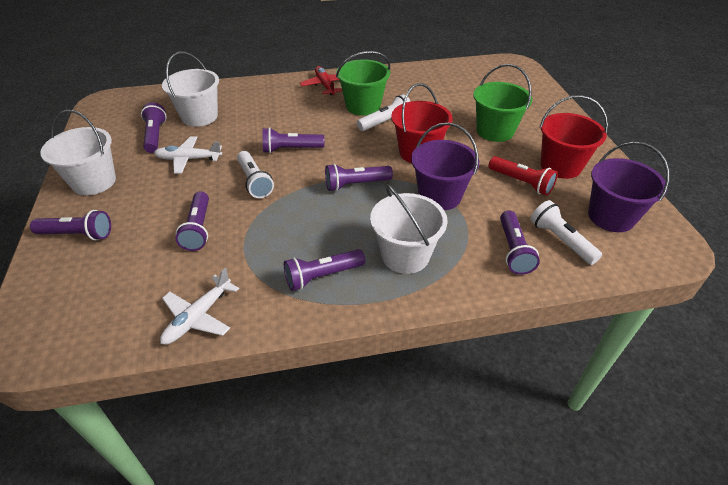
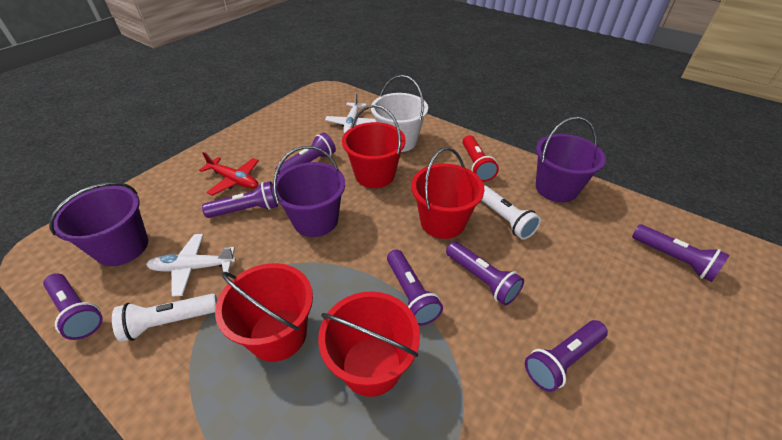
green bucket: [336,51,390,116] [473,64,532,142] = 2 -> none = 0
purple bucket: [411,123,479,210] [588,142,669,232] = 2 -> [49,182,148,266] [272,146,345,237] [536,117,606,202] = 3
red bucket: [391,83,453,163] [539,95,608,179] = 2 -> [215,263,313,362] [318,291,420,397] [342,105,406,188] [411,147,485,239] = 4
white bucket: [40,110,116,195] [162,52,219,127] [370,184,448,274] = 3 -> [371,75,428,152] = 1
white flashlight: [237,151,274,198] [357,94,411,131] [530,200,602,265] = 3 -> [112,294,217,342] [481,186,541,240] = 2

